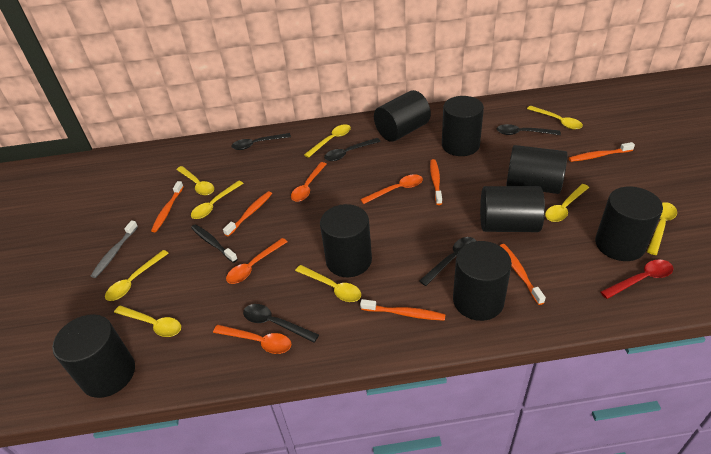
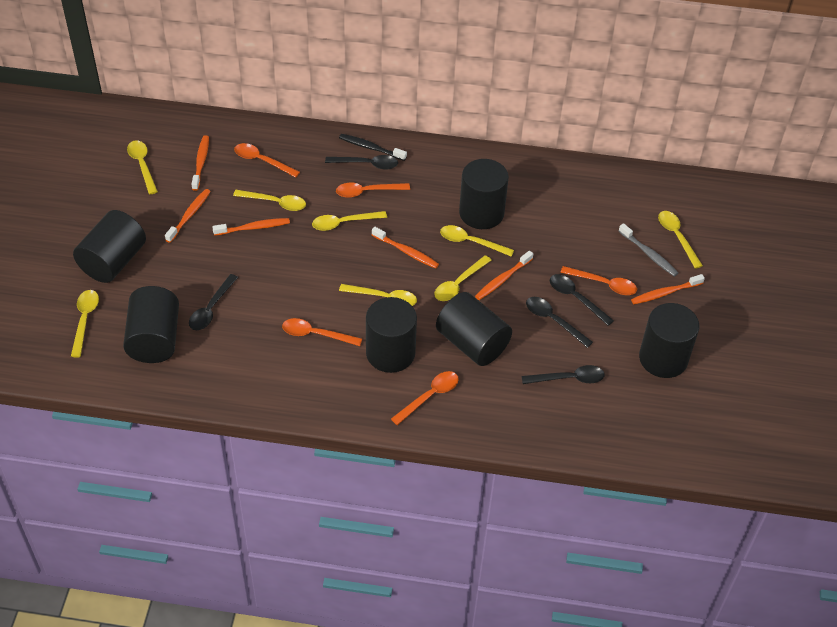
black cylinder: [52,314,135,398] [320,204,372,277] [374,90,431,142] [442,96,484,156] [453,241,512,321] [480,186,545,232] [506,145,567,194] [595,186,663,261] = 8 -> [73,210,146,283] [123,286,179,363] [366,297,417,373] [436,292,512,366] [459,159,509,229] [639,303,699,378] = 6
orange spoon: [213,325,292,354] [226,238,288,284] [291,162,327,202] [360,174,423,204] = 4 -> [234,143,300,178] [282,318,362,346] [336,183,410,198] [391,371,459,425] [560,266,637,295] = 5
red spoon: [600,259,674,299] = 1 -> none = 0
yellow spoon: [105,250,169,301] [114,305,181,337] [176,166,214,196] [191,181,244,219] [295,265,361,302] [304,124,351,158] [527,106,583,129] [545,184,589,222] [647,202,677,255] = 9 -> [71,290,99,357] [127,140,158,194] [233,190,306,211] [312,211,387,231] [339,284,417,306] [434,255,491,301] [440,225,514,257] [658,211,703,269] = 8

